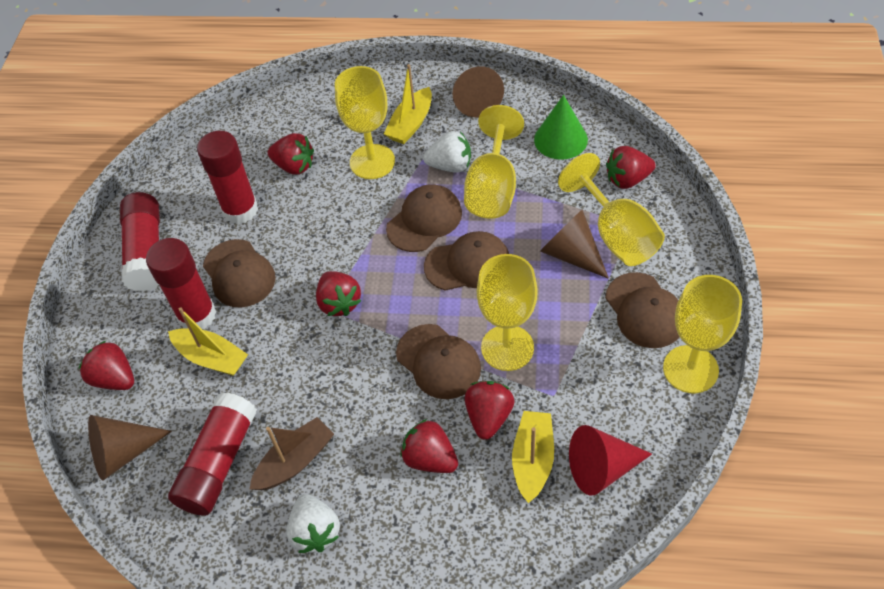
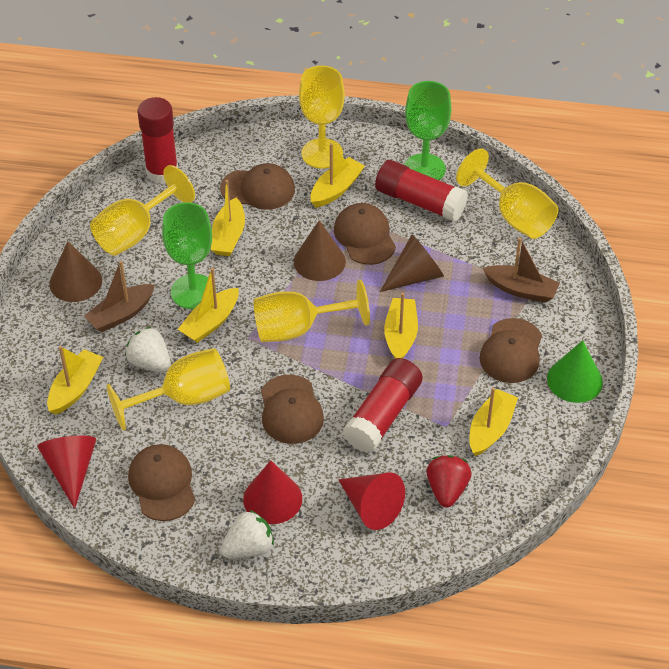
brown boat: [250,417,334,490] = 1 -> [84,261,155,332] [483,237,560,303] = 2
green goblet: none = 0 -> [162,202,216,309] [404,81,452,180] = 2
red cone: [569,425,652,495] = 1 -> [37,436,96,509] [243,460,302,524] [338,473,405,530] = 3
red glue stick: [120,192,160,292] [146,238,216,329] [168,392,257,516] [197,131,258,224] = 4 -> [138,97,178,184] [343,358,423,453] [375,160,468,222] = 3
red strawberry: [79,341,134,390] [268,133,314,175] [316,271,361,316] [400,419,458,473] [465,381,515,440] [606,146,656,189] = 6 -> [426,455,472,507] = 1
yellow boat: [168,307,248,376] [384,64,432,144] [512,411,554,503] = 3 -> [47,346,103,415] [178,268,239,343] [211,180,245,256] [310,143,365,208] [384,293,418,359] [469,387,518,456] = 6

